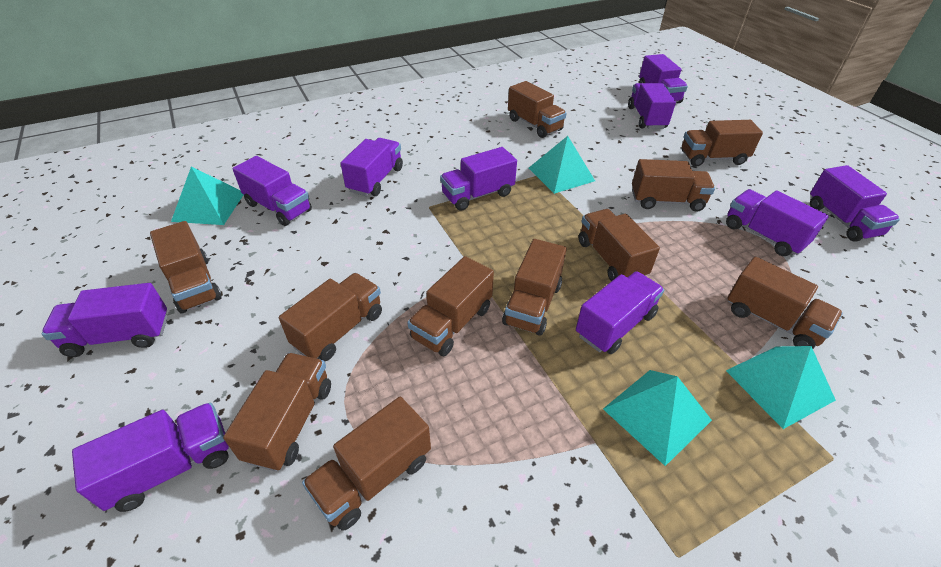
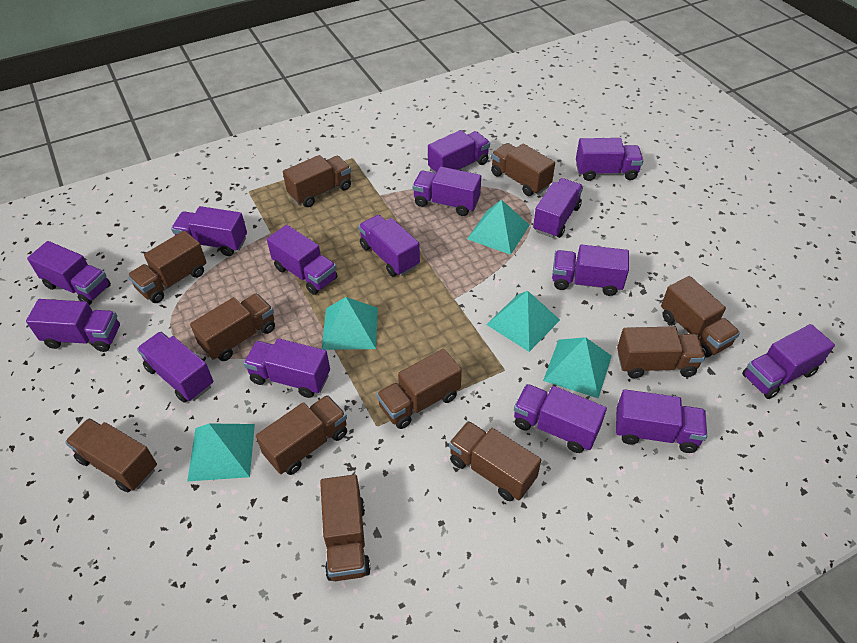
purple truck: [41,283,168,357] [72,402,229,512] [233,156,312,226] [341,138,403,196] [440,147,517,211] [576,271,665,354] [628,83,676,129] [639,54,688,103] [726,189,829,256] [810,165,900,242] = 10 -> [26,299,120,352] [27,241,111,305] [137,332,213,403] [171,206,247,256] [244,338,330,398] [267,225,337,295] [358,215,420,276] [412,166,481,216] [428,130,490,173] [514,384,607,453] [533,178,583,238] [552,245,629,296] [576,138,643,181] [616,389,707,453] [742,324,835,399] = 15
turquoise pyramid: [171,166,244,225] [529,136,595,194] [603,370,712,466] [726,346,836,429] = 4 -> [187,423,255,481] [322,297,378,350] [467,200,530,255] [486,291,560,352] [543,337,612,398] = 5

